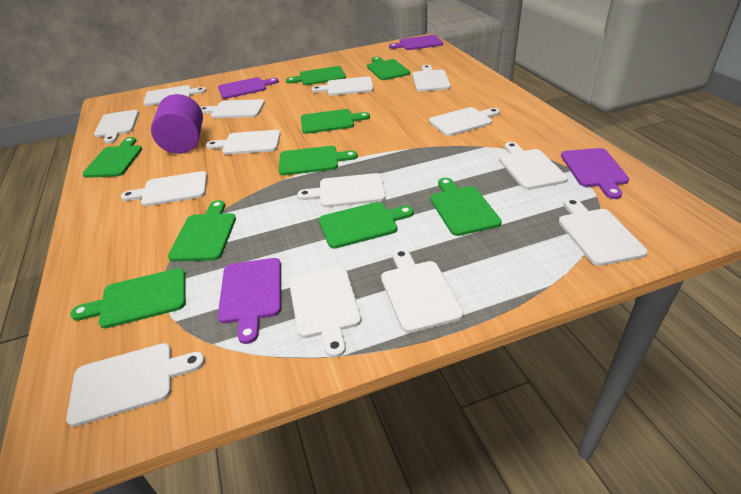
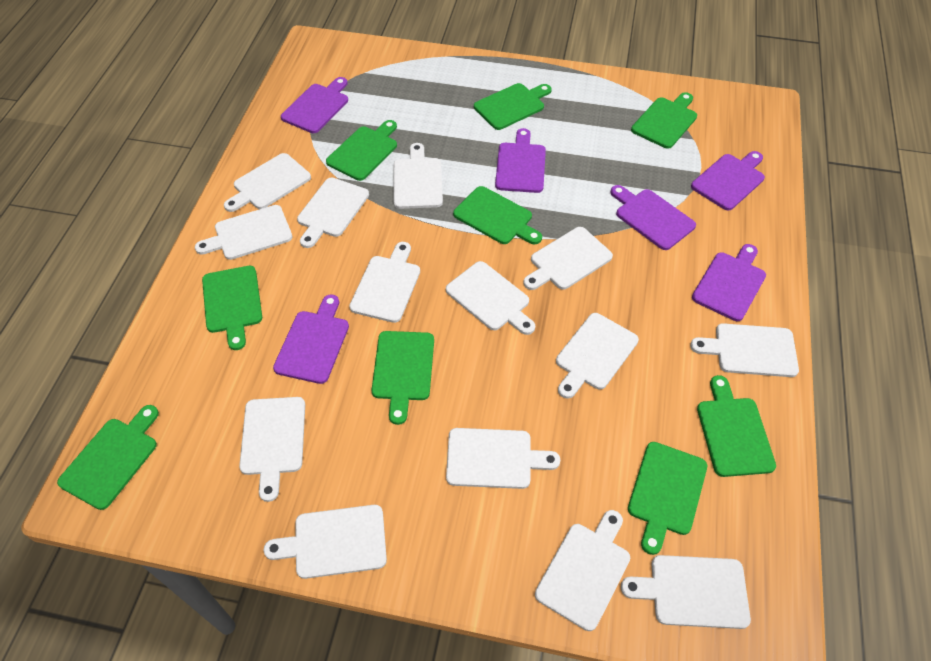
purple cutting board: [218,77,279,99] [218,258,281,344] [389,35,443,50] [561,148,629,199] = 4 -> [273,295,349,384] [281,77,348,133] [495,128,546,193] [610,185,696,250] [691,151,765,210] [692,244,766,321] = 6
purple cylinder: [151,94,203,154] = 1 -> none = 0

